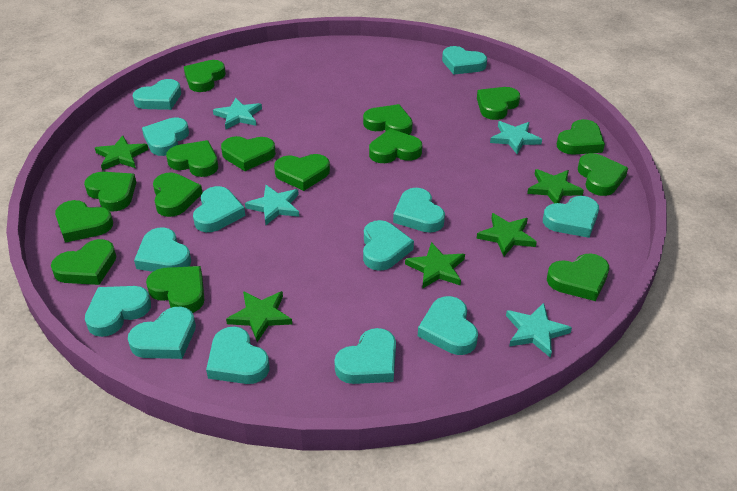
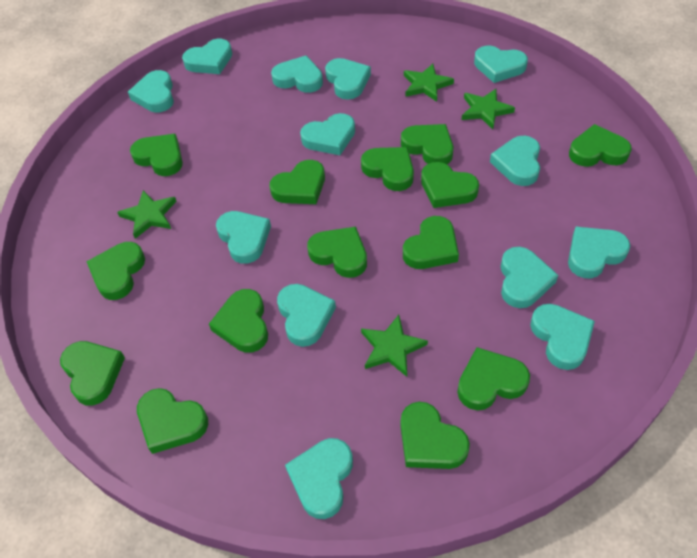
green heart: [51,239,116,285] [55,200,113,243] [84,172,136,212] [146,266,204,313] [153,173,203,217] [166,140,218,177] [184,60,226,92] [221,136,276,171] [274,154,330,191] [363,104,413,135] [369,129,422,163] [477,87,520,120] [547,253,609,301] [557,119,605,155] [578,153,628,196] = 15 -> [60,341,125,406] [86,242,145,300] [130,134,183,176] [137,388,208,454] [209,289,268,353] [270,160,325,204] [307,227,367,278] [361,147,414,191] [400,402,470,469] [401,124,453,164] [403,216,459,269] [421,162,479,208] [457,347,530,410] [569,124,632,167] = 14
green star: [95,135,149,171] [226,291,292,342] [405,242,465,289] [477,213,537,256] [527,169,584,204] = 5 -> [117,190,177,239] [361,315,428,377] [404,63,454,102] [462,89,515,129] = 4
turquoise star: [213,98,262,129] [245,185,299,225] [490,121,542,154] [506,303,572,358] = 4 -> none = 0

